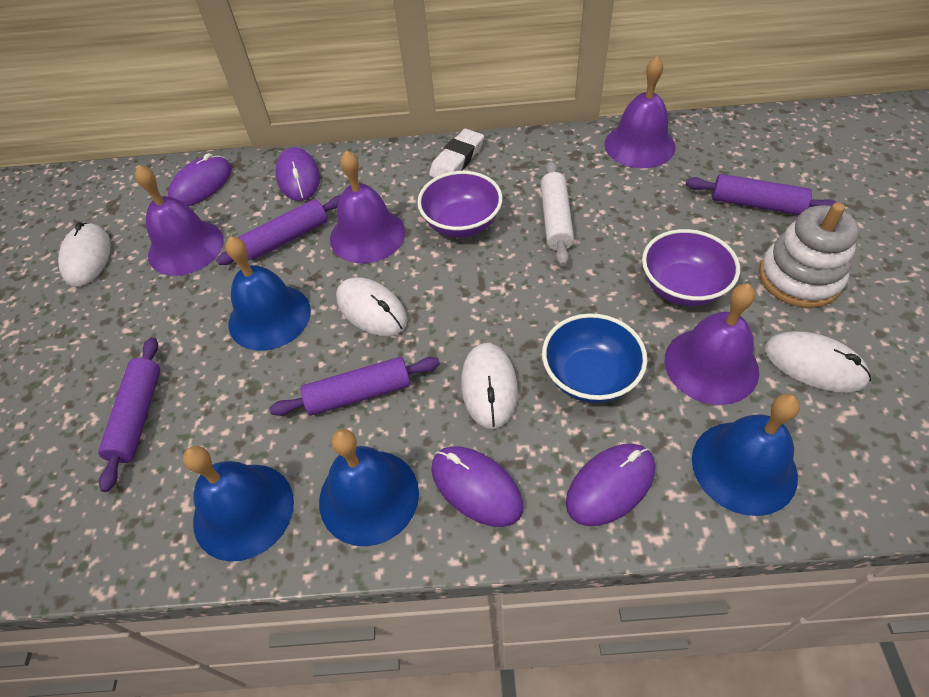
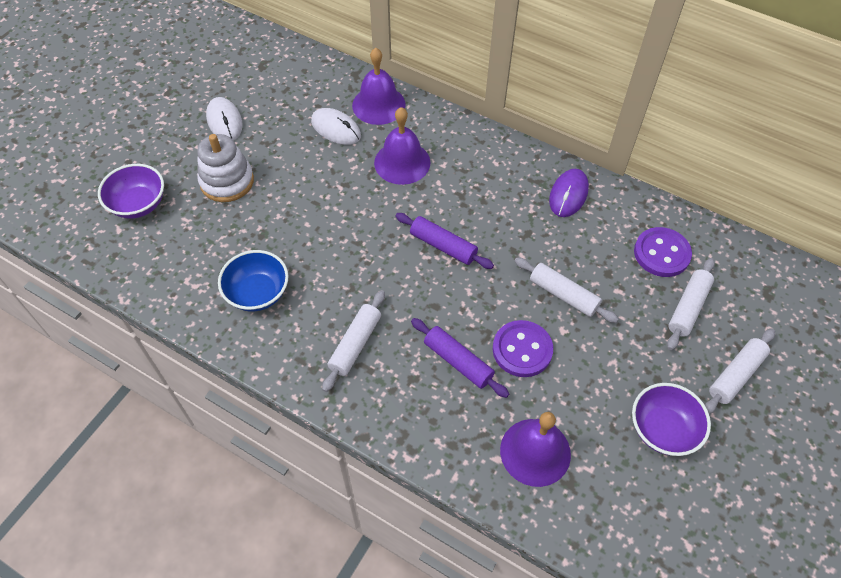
blue bell: [183,446,294,562] [225,236,311,351] [319,429,419,546] [692,394,800,516] = 4 -> none = 0
purple bell: [135,165,224,276] [330,150,405,263] [604,56,675,168] [665,284,759,405] = 4 -> [352,48,406,125] [374,107,430,185] [500,412,571,487] = 3
purple button: none = 0 -> [493,320,553,377] [634,227,692,277] = 2
purple mouse: [168,153,232,206] [275,147,320,201] [431,446,523,527] [566,444,655,526] = 4 -> [549,169,589,217] = 1
purple rolling pin: [98,337,160,492] [216,195,341,265] [269,357,440,416] [686,174,837,215] = 4 -> [395,213,494,269] [411,318,509,398] = 2
white eraser: [429,129,484,178] = 1 -> none = 0
white mouse: [58,222,111,286] [336,277,407,336] [461,343,518,429] [765,331,871,393] = 4 -> [206,97,243,140] [311,108,361,145] = 2
white rolling pin: [540,161,574,266] = 1 -> [322,290,385,392] [515,257,619,323] [667,258,715,350] [705,329,775,414] = 4

